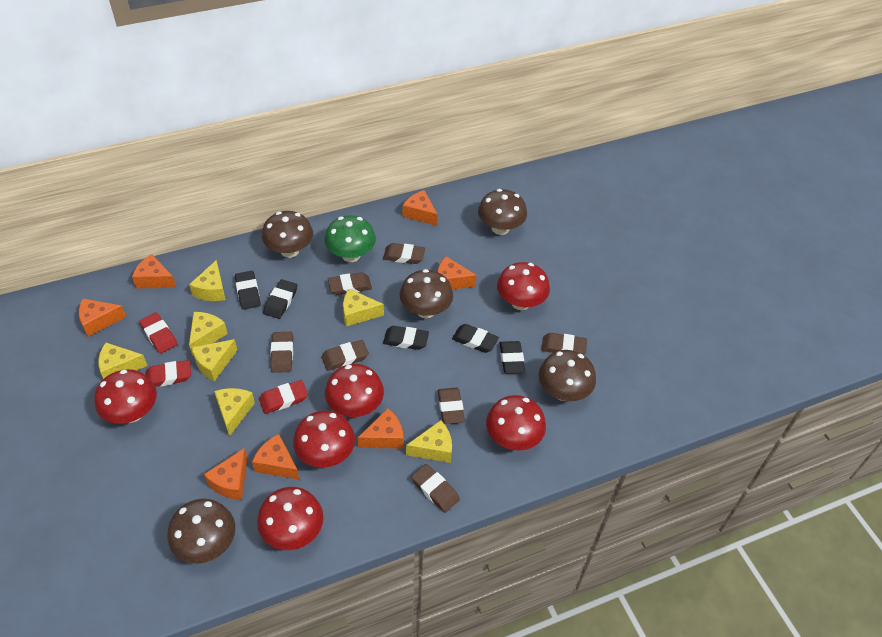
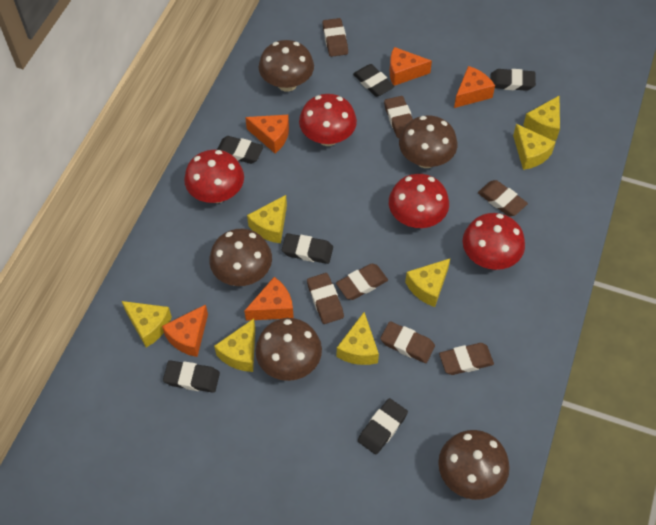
black eraser: [235,271,261,310] [263,279,297,319] [383,326,429,350] [452,324,499,353] [500,341,525,373] = 5 -> [163,361,220,393] [217,136,264,164] [282,233,333,264] [353,64,395,97] [358,398,408,455] [490,69,536,91] = 6
green mushroom: [325,215,376,262] = 1 -> none = 0
orange cheese: [79,299,126,337] [132,254,176,288] [204,448,247,500] [252,434,299,480] [358,408,403,449] [403,190,438,226] [438,256,477,290] = 7 -> [162,304,208,357] [244,277,294,321] [245,115,289,153] [390,47,432,86] [454,66,495,108] = 5
red eraser: [139,312,177,353] [145,360,191,387] [259,380,308,414] = 3 -> none = 0
red mushroom: [94,369,157,424] [257,487,324,550] [293,410,355,468] [325,364,384,417] [486,395,546,451] [497,262,550,310] = 6 -> [184,150,244,203] [299,94,357,146] [389,174,449,228] [463,213,525,270] = 4

